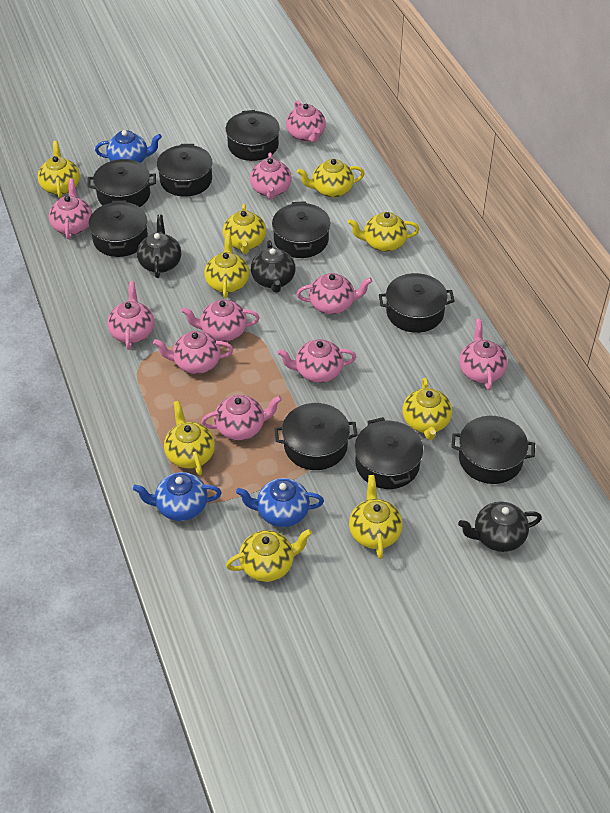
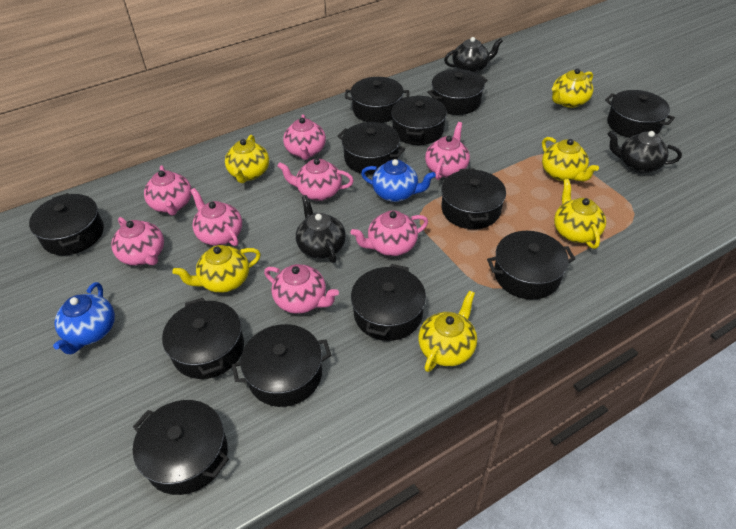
black pot: [87,159,156,207] [89,200,148,257] [157,144,212,197] [226,110,280,161] [272,201,330,258] [274,403,358,470] [355,417,423,489] [379,273,455,333] [451,416,535,484] = 9 -> [29,193,104,255] [133,400,229,495] [162,298,244,379] [232,324,331,407] [338,122,405,175] [345,77,409,123] [351,264,426,341] [391,95,447,145] [428,69,488,115] [441,168,506,229] [487,231,575,300] [605,90,675,138] = 12
blue teapot: [95,130,162,163] [133,472,222,521] [236,478,324,527] = 3 -> [53,282,115,354] [361,159,436,202] = 2
pink teapot: [49,179,92,240] [107,281,154,350] [153,331,233,374] [181,299,260,342] [201,395,282,440] [250,152,292,200] [277,339,356,383] [286,100,326,143] [297,273,373,314] [459,319,508,390] = 10 -> [111,217,164,266] [144,166,192,215] [190,188,242,246] [264,264,339,314] [277,158,354,201] [283,114,326,160] [351,210,428,256] [425,122,470,180] = 8
yellow teapot: [38,141,80,198] [164,401,215,475] [204,234,249,298] [223,204,266,254] [226,529,312,582] [297,159,365,198] [348,212,419,252] [349,475,403,559] [402,378,452,440] = 9 -> [172,245,261,293] [225,135,269,183] [418,290,477,372] [542,137,599,181] [552,68,594,108] [554,179,606,249] = 6

